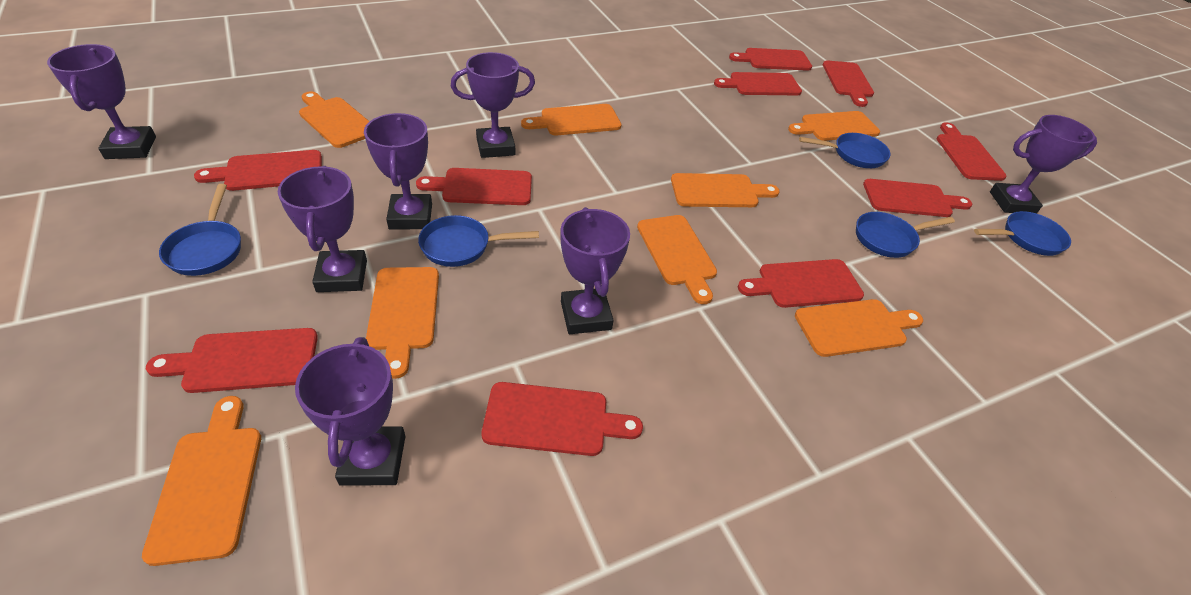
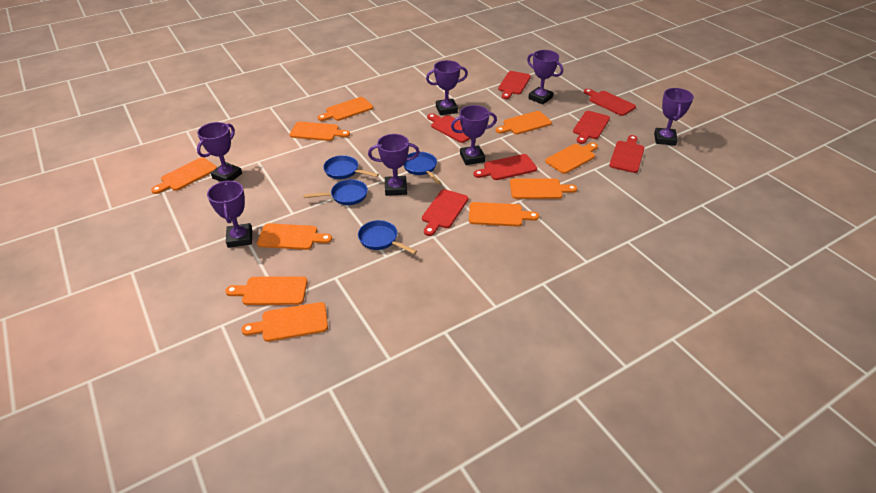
blue pan: [159,184,241,276] [418,215,539,267] [799,133,891,168] [856,212,955,258] [974,211,1071,256] = 5 -> [303,179,368,205] [323,155,379,179] [358,220,417,254] [403,152,442,185] = 4
orange cutting board: [142,396,261,566] [299,91,370,148] [366,267,439,379] [521,104,622,136] [637,215,717,304] [671,173,780,207] [788,111,880,141] [795,299,923,357] = 8 -> [151,157,217,194] [225,276,307,305] [241,302,328,342] [257,223,332,250] [289,122,350,141] [317,97,373,121] [469,202,539,227] [496,111,552,134] [510,178,577,199] [545,143,598,174] = 10
red cutting board: [146,328,318,393] [194,150,322,191] [416,168,532,205] [481,382,643,456] [714,72,802,95] [729,48,812,71] [738,259,864,308] [823,61,874,107] [863,179,972,217] [937,122,1006,181] = 10 -> [422,189,468,236] [427,113,471,143] [473,154,537,180] [498,71,531,99] [573,111,610,144] [584,89,636,116] [609,135,644,173] = 7

